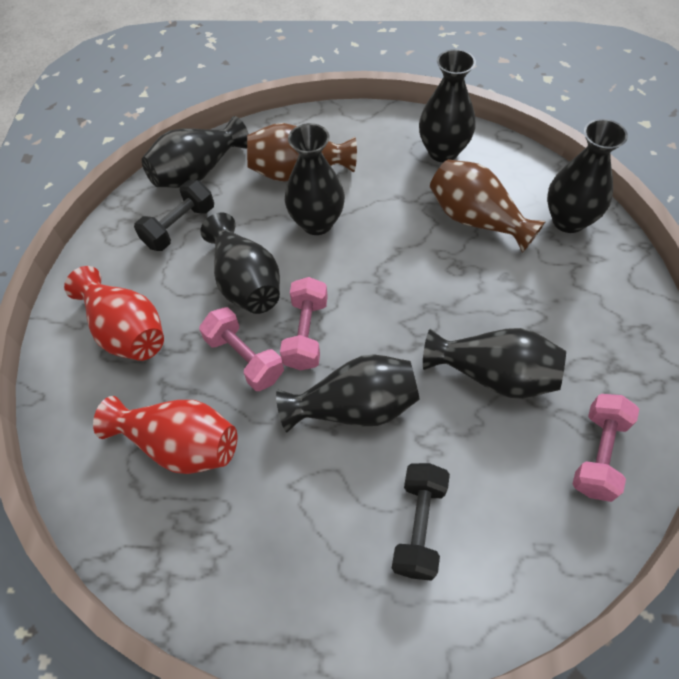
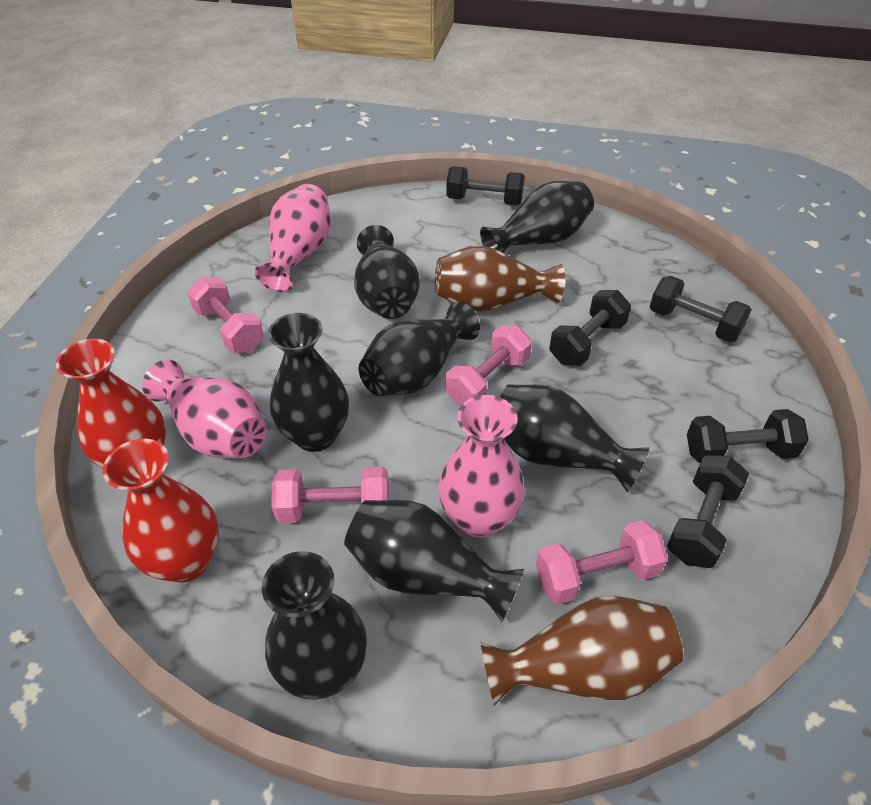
black dumbbell: [134,180,214,251] [392,463,450,581] = 2 -> [446,166,525,205] [549,290,631,366] [650,276,752,342] [667,455,749,568] [687,409,809,463] = 5
pink dumbbell: [199,307,284,391] [280,277,328,371] [573,394,639,502] = 3 -> [187,277,264,353] [272,466,389,523] [446,325,532,406] [536,520,668,604] = 4
pink vase: none = 0 -> [142,359,267,458] [255,184,331,292] [438,395,525,538] = 3

